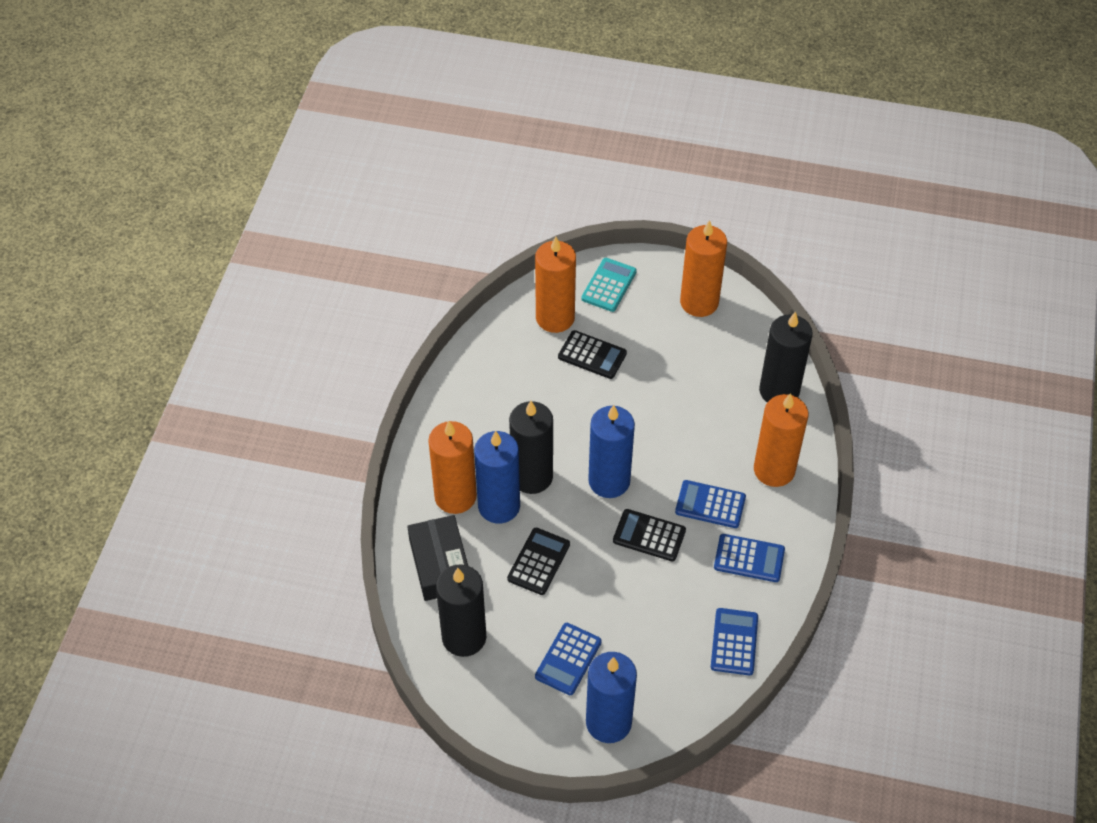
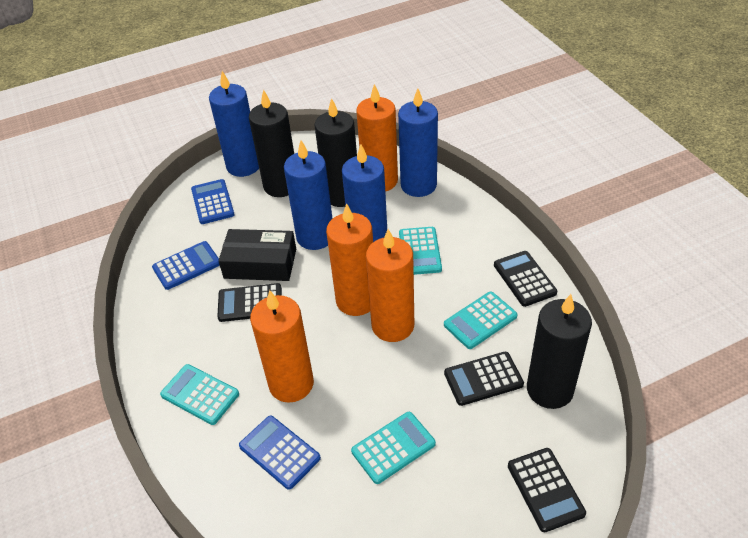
black calculator: [507,528,570,595] [558,330,627,379] [613,509,686,562] = 3 -> [217,283,282,322] [444,352,524,406] [494,251,557,307] [508,448,586,533] = 4
blue calculator: [535,623,602,695] [675,480,746,528] [711,608,758,675] [714,534,785,582] = 4 -> [152,241,220,290] [191,179,235,224] [239,416,321,490] = 3
blue candle: [474,431,520,524] [586,652,637,743] [588,405,635,498] = 3 -> [209,71,259,177] [284,140,333,250] [342,144,387,242] [398,88,438,197] = 4
turquoise calculator: [581,258,637,312] = 1 -> [160,364,239,425] [351,412,436,484] [399,227,442,275] [444,292,517,349] = 4

